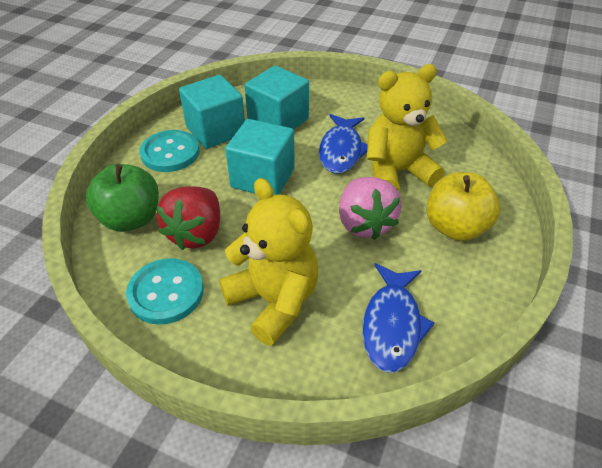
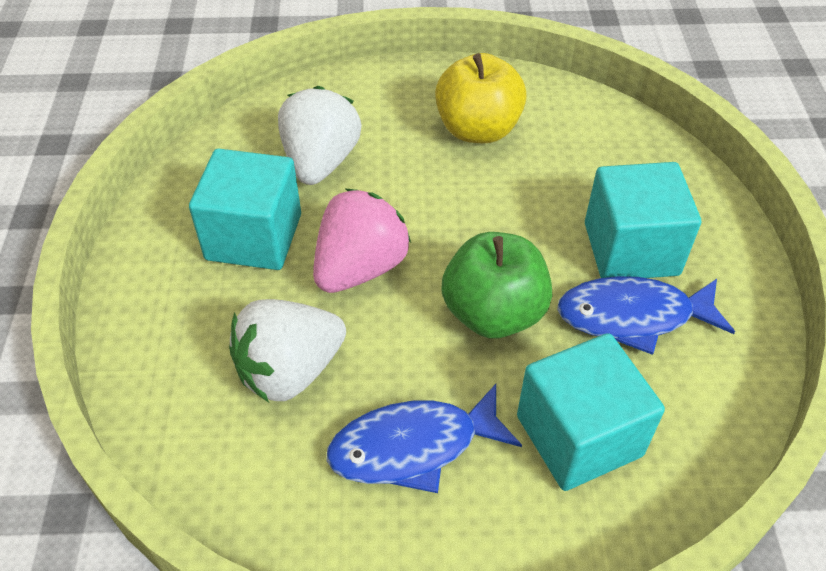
red strawberry: [157,186,220,250] = 1 -> none = 0
turquoise button: [126,258,204,325] [139,130,199,172] = 2 -> none = 0
white strawberry: none = 0 -> [229,299,346,402] [278,86,362,185] = 2
yellow teddy bear: [219,178,318,346] [367,64,448,191] = 2 -> none = 0

